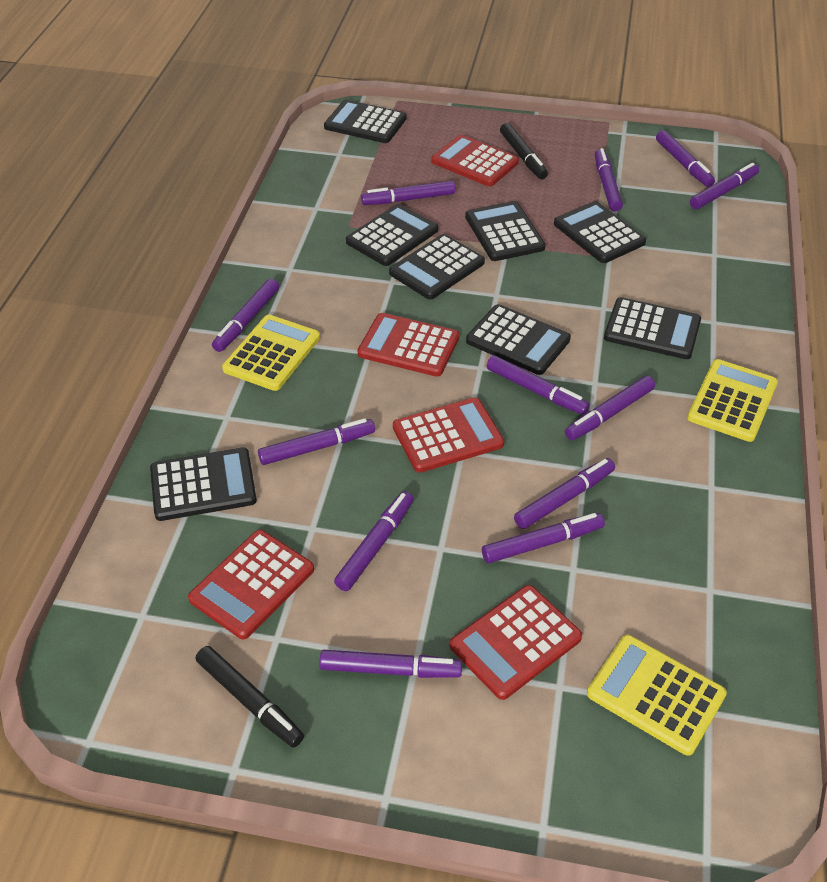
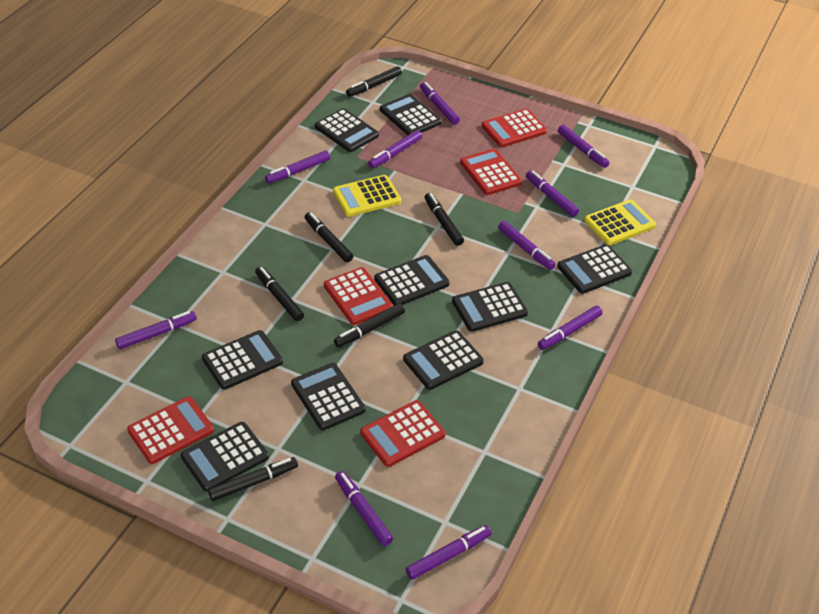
black calculator: [150,448,257,521] [324,100,406,143] [346,204,438,266] [389,234,485,299] [465,201,545,261] [466,304,571,375] [554,201,646,263] [604,297,701,359] = 8 -> [181,422,269,492] [202,330,283,390] [291,363,366,430] [315,108,379,152] [374,255,450,305] [380,94,441,135] [403,330,484,390] [452,282,528,332] [557,244,632,294] = 9
black marker: [196,646,304,748] [500,123,548,179] = 2 -> [208,457,298,501] [255,266,304,321] [305,212,353,262] [334,303,405,348] [346,66,402,97] [425,193,464,246] = 6
purple marker: [212,279,279,352] [258,418,375,465] [319,650,462,678] [334,491,414,591] [361,181,455,205] [482,513,605,563] [486,355,590,415] [514,458,615,529] [565,376,655,440] [595,148,623,212] [656,130,715,187] [690,163,759,209] = 12 -> [115,311,197,349] [265,151,330,183] [335,471,393,546] [368,130,422,168] [406,525,492,580] [420,82,460,125] [498,221,556,270] [526,170,579,217] [538,305,603,350] [558,125,609,168] = 10
yellow calculator: [222,315,320,391] [587,635,727,756] [687,359,778,442] = 3 -> [333,175,401,217] [584,199,656,245] = 2

